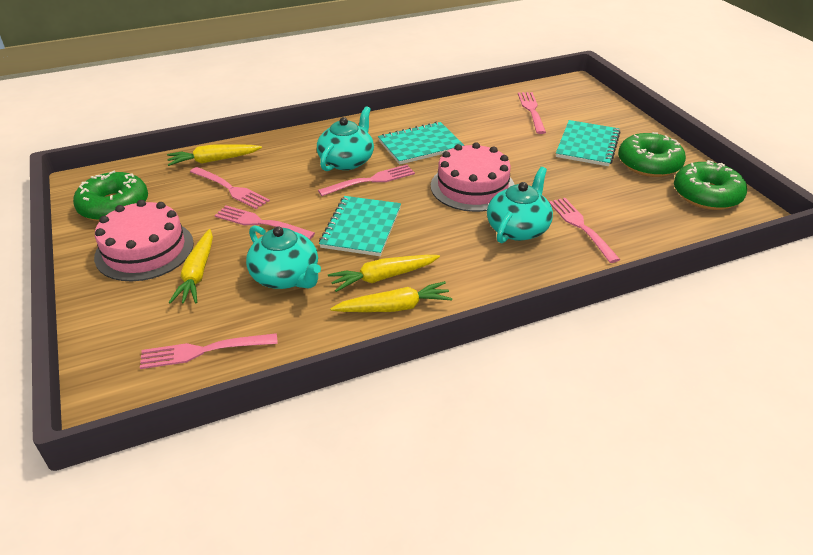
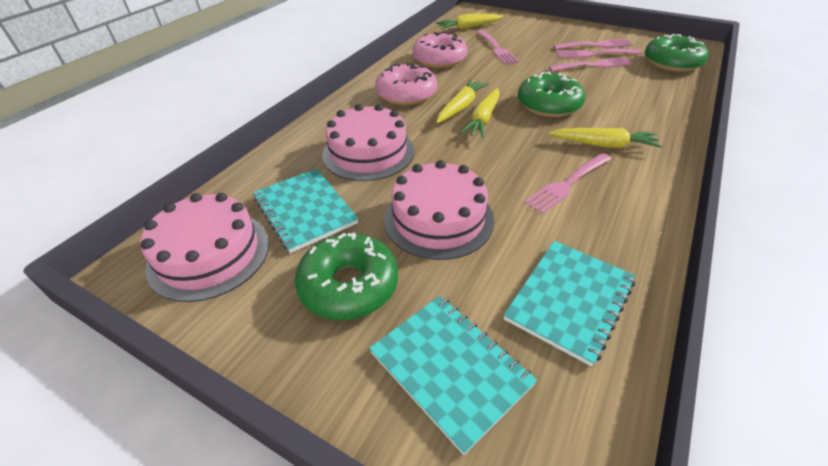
pink cake: [94,200,194,281] [431,142,515,212] = 2 -> [140,193,269,302] [322,104,414,181] [384,160,494,260] = 3
pink donut: none = 0 -> [375,63,437,105] [412,32,467,68] = 2
pink fork: [140,333,278,369] [190,167,270,209] [214,205,315,239] [318,164,415,196] [518,92,546,134] [549,198,620,263] = 6 -> [477,30,519,64] [524,153,611,214] [548,57,633,72] [553,39,633,50] [556,49,642,58] = 5
turquoise teapot: [246,225,321,289] [317,106,374,171] [487,167,553,243] = 3 -> none = 0

